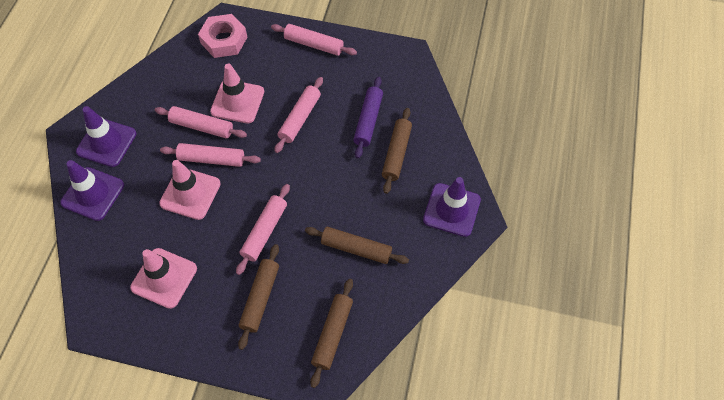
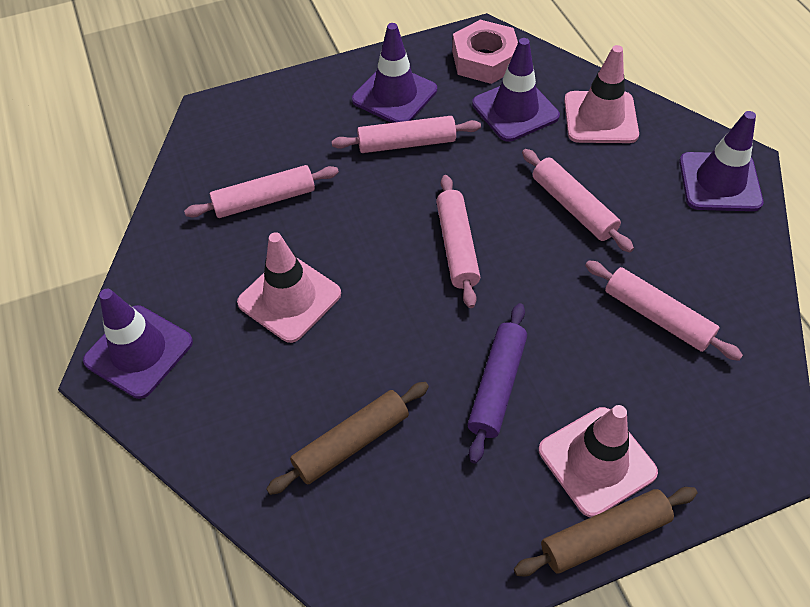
brown rolling pin: [238,244,279,350] [305,227,409,264] [310,279,353,388] [382,108,412,194] = 4 -> [266,382,429,495] [514,487,697,577] = 2
purple traffic cone: [60,160,124,221] [76,106,136,167] [423,177,481,237] = 3 -> [83,289,193,399] [352,23,437,123] [472,38,560,142] [679,111,763,211] = 4

